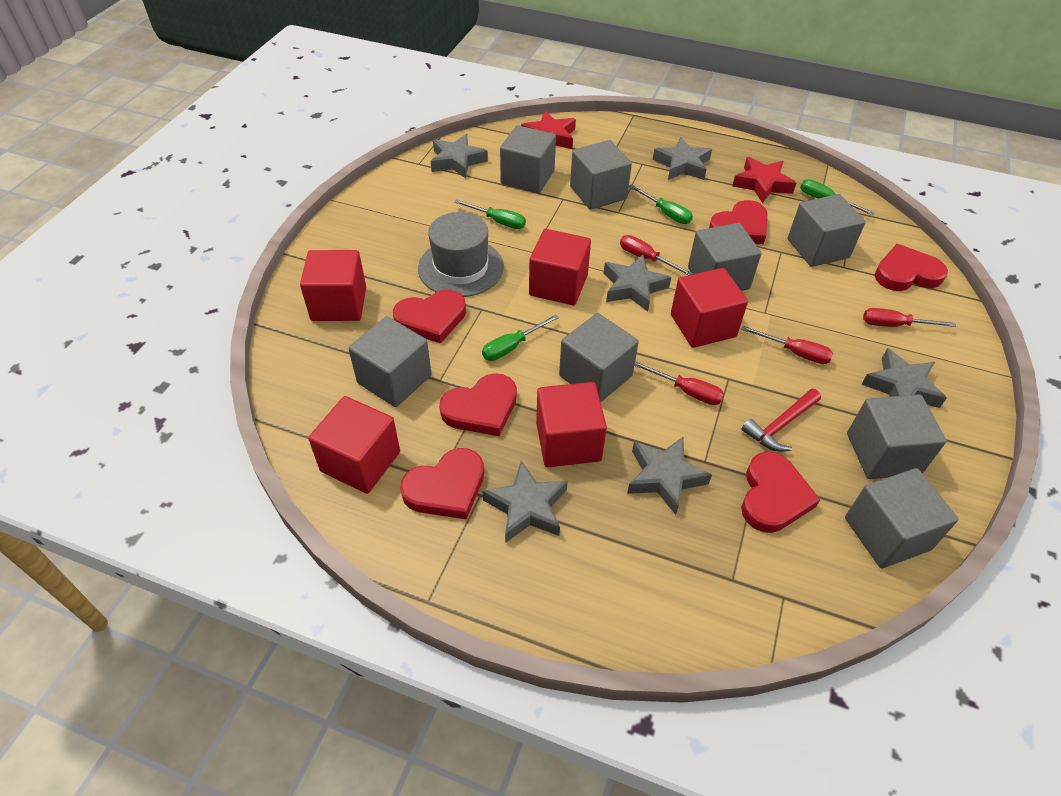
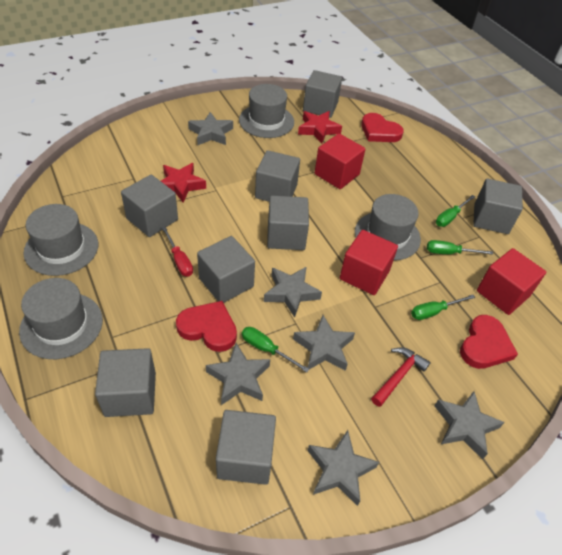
grey hat: [418,212,504,297] = 1 -> [19,278,103,359] [24,204,98,276] [239,84,294,138] [355,194,421,261] = 4
red cube: [300,250,366,321] [308,396,400,494] [529,229,591,306] [536,382,607,467] [671,268,748,348] = 5 -> [315,133,365,189] [340,230,398,295] [477,248,546,315] = 3
red heart: [393,290,466,344] [400,448,484,520] [439,373,517,436] [709,200,768,244] [741,452,820,533] [875,244,948,291] = 6 -> [176,301,237,352] [361,113,404,142] [460,315,518,369] = 3
red screwdriver: [620,235,693,275] [634,361,724,405] [741,326,833,364] [863,308,956,327] = 4 -> [162,227,193,277] = 1

